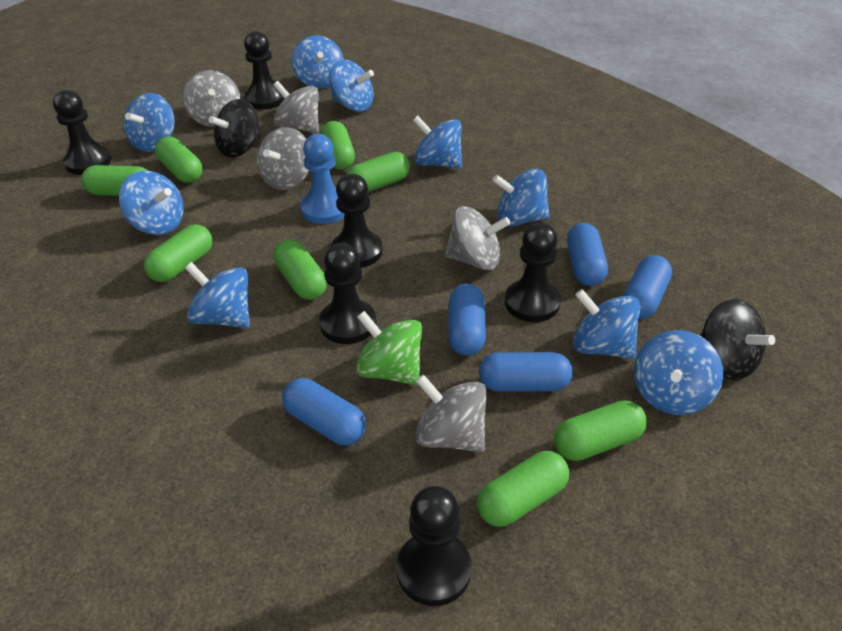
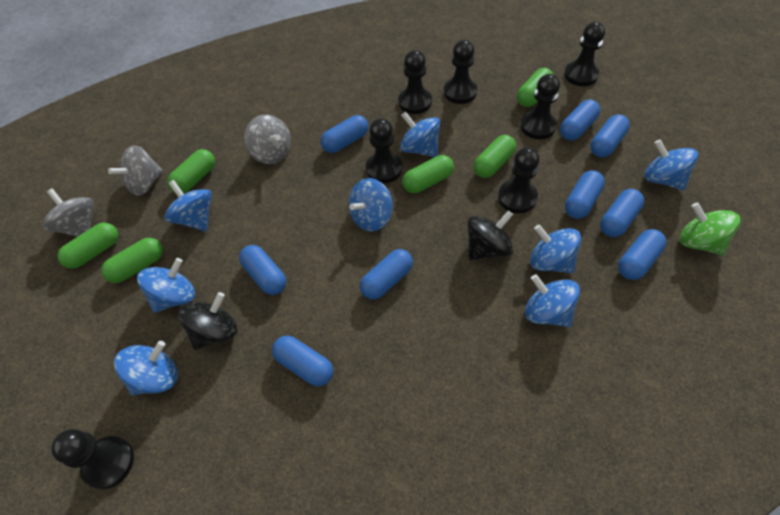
black pawn: [53,90,111,175] [244,31,285,110] [319,243,376,344] [331,174,383,268] [397,486,472,606] [505,223,561,322] = 6 -> [51,429,134,489] [366,118,402,183] [398,50,432,114] [444,40,477,104] [498,147,540,213] [520,74,560,139] [564,22,605,86] = 7
blue capsule: [282,378,366,445] [448,284,486,355] [479,352,573,391] [567,223,608,286] [623,255,672,319] = 5 -> [239,245,286,295] [272,336,333,386] [321,115,368,153] [360,249,413,300] [560,100,600,140] [565,170,605,219] [590,114,630,158] [600,189,644,237] [618,229,666,280] = 9
blue pawn: [300,134,345,224] = 1 -> none = 0
blue spinning top: [119,171,183,235] [124,93,175,152] [185,262,250,328] [292,35,344,88] [330,60,374,112] [413,116,462,169] [492,169,550,227] [573,289,641,359] [634,330,723,415] = 9 -> [114,341,178,395] [137,258,195,313] [164,180,212,231] [348,178,393,232] [400,112,440,157] [525,274,580,327] [530,225,581,273] [644,140,698,190] = 8
green capsule: [81,165,148,196] [144,224,212,282] [155,137,202,183] [273,239,327,300] [320,121,355,170] [346,152,410,192] [477,451,569,527] [554,400,647,461] = 8 -> [57,223,118,269] [101,238,163,283] [167,149,215,193] [402,155,454,193] [474,135,516,178] [517,68,554,107] = 6
grey spinning top: [183,70,240,127] [257,127,309,190] [273,81,319,133] [415,374,487,452] [444,206,511,270] = 5 -> [42,188,94,237] [108,145,163,196] [244,115,291,164] = 3

